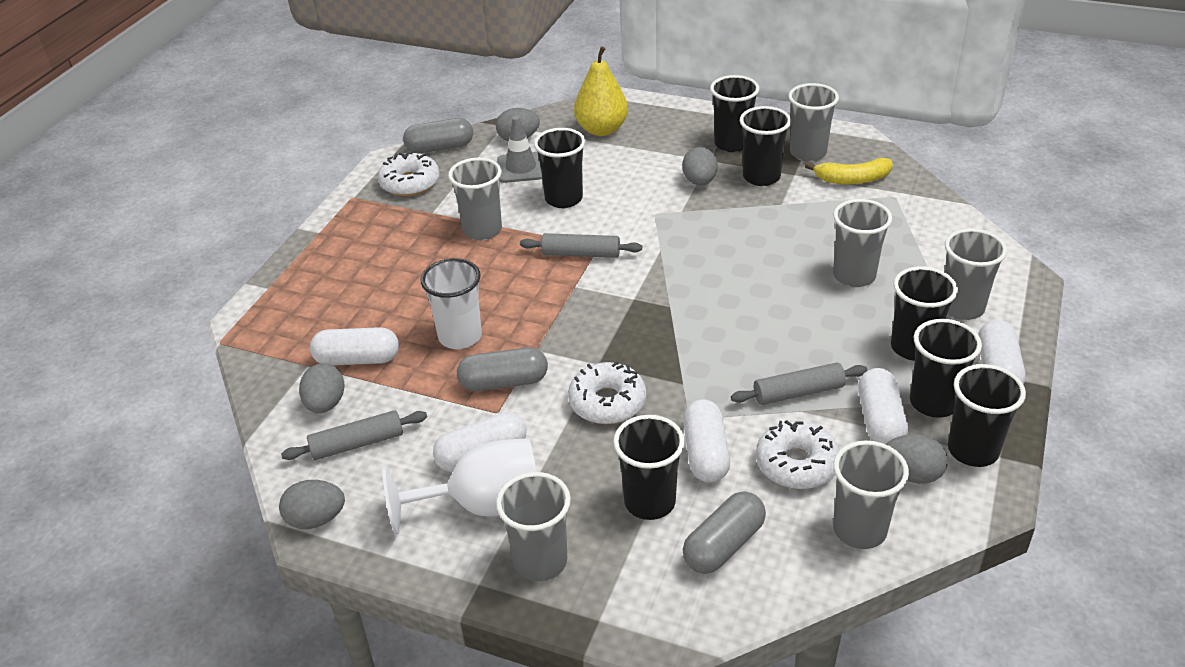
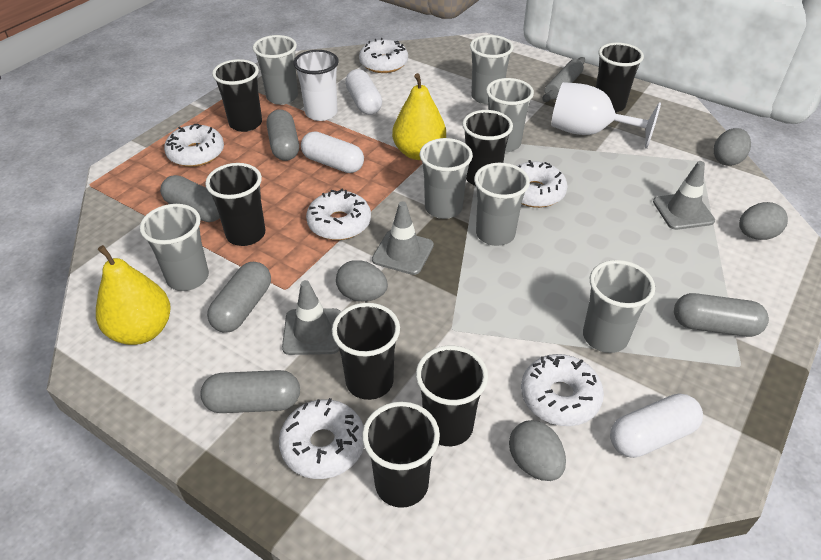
grey capsule: [403,118,473,153] [457,347,548,391] [683,491,766,574] = 3 -> [160,175,220,222] [200,370,300,413] [207,262,271,332] [267,109,299,161] [674,293,769,337] = 5
grey cup: [448,158,502,240] [496,472,571,581] [788,83,839,162] [833,199,892,287] [833,440,909,549] [945,228,1007,320] = 6 -> [140,204,209,291] [253,35,298,105] [420,138,473,219] [470,35,514,105] [474,163,530,246] [486,78,534,152] [583,260,655,353] = 7
grey egg: [279,480,345,529] [299,363,345,413] [496,108,540,141] [682,147,718,186] [886,434,948,484] = 5 -> [336,260,388,301] [509,420,566,481] [713,128,751,166] [739,202,788,240] = 4
grey rolling pin: [281,410,427,460] [520,233,642,258] [731,362,867,405] = 3 -> [542,57,585,102] = 1
grey traffic cone: [497,116,542,183] = 1 -> [282,280,341,355] [372,201,434,275] [653,161,715,230] = 3
white capsule: [310,327,399,365] [433,412,527,472] [683,399,730,483] [858,368,908,444] [978,320,1026,384] = 5 -> [301,132,364,173] [345,69,382,115] [610,393,703,458] = 3
white donut: [378,152,440,196] [568,361,646,424] [756,420,839,489] = 3 -> [164,124,224,167] [279,398,364,479] [306,189,371,240] [359,38,408,73] [517,160,568,208] [521,354,604,426] = 6
yellow banana: [805,158,893,185] = 1 -> none = 0
yellow pear: [574,46,628,136] = 1 -> [96,245,171,345] [392,73,446,160] = 2

